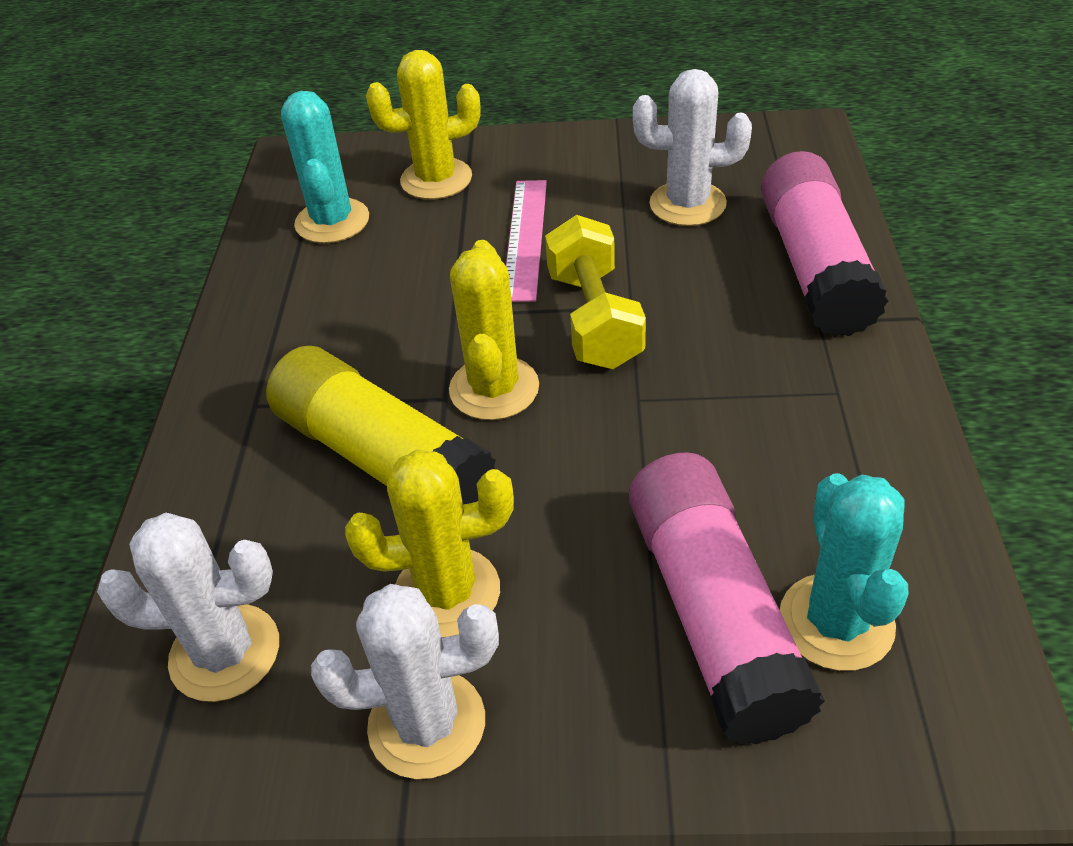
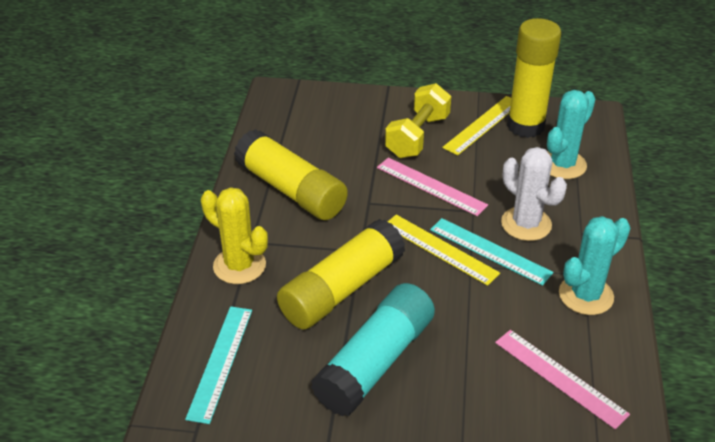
pink glue stick: [629,452,825,745] [761,151,888,337] = 2 -> none = 0
pink ruler: [506,180,547,302] = 1 -> [377,157,488,216] [495,330,630,429] = 2
turquoise glue stick: none = 0 -> [311,283,435,416] = 1
turquoise ruler: none = 0 -> [185,306,252,424] [430,218,553,286] = 2
white cactus: [97,513,279,702] [311,584,499,779] [633,69,752,226] = 3 -> [501,147,567,241] = 1
yellow cactus: [345,449,514,638] [366,50,481,200] [449,240,539,420] = 3 -> [201,187,268,284] = 1
yellow glue stick: [266,346,496,504] = 1 -> [234,129,348,220] [277,219,405,330] [507,18,561,138] = 3
yellow ruler: none = 0 -> [388,215,500,286] [442,96,511,155] = 2

